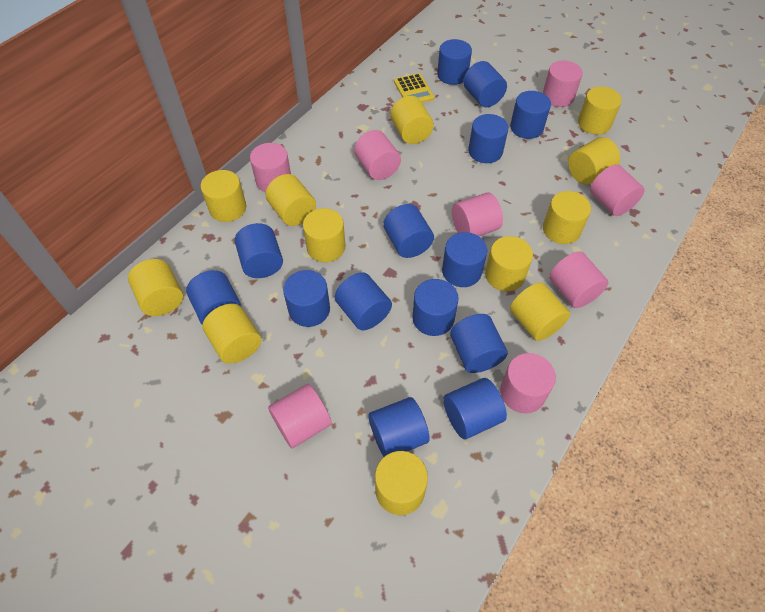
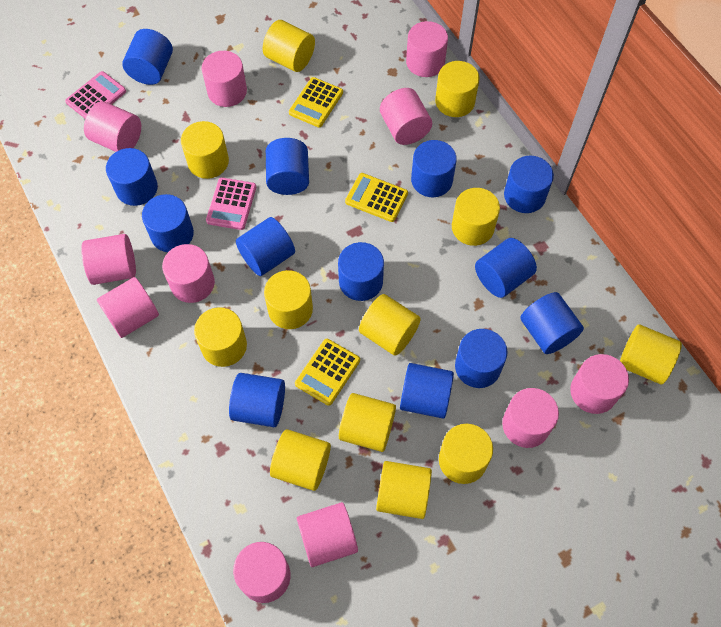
blue cylinder: [186,270,242,324] [235,223,283,278] [283,270,330,327] [335,272,392,330] [368,397,430,457] [383,204,434,258] [412,279,459,336] [437,39,472,85] [442,232,487,287] [443,378,507,439] [450,314,508,373] [463,61,507,107] [468,114,508,163] [510,91,551,139] = 14 -> [106,148,158,206] [122,29,173,85] [142,194,194,252] [229,373,285,427] [236,217,295,276] [266,138,309,195] [338,242,384,301] [400,363,454,419] [411,140,457,197] [455,329,508,388] [475,238,537,298] [504,156,554,213] [520,292,584,354] = 13
pink calculator: none = 0 -> [65,71,126,118] [206,177,256,230] = 2
pink cylinder: [250,143,291,192] [268,384,332,448] [354,130,401,180] [452,192,503,236] [500,353,556,413] [543,61,583,107] [549,251,608,308] [590,164,645,216] = 8 -> [81,234,136,285] [84,101,141,152] [97,277,159,338] [162,244,215,303] [202,51,247,107] [233,542,291,603] [297,502,358,567] [380,88,432,145] [406,21,448,77] [502,388,559,448] [570,354,629,414] = 11
yellow calculator: [394,73,434,103] = 1 -> [289,77,343,127] [295,339,360,406] [345,173,408,222] = 3

